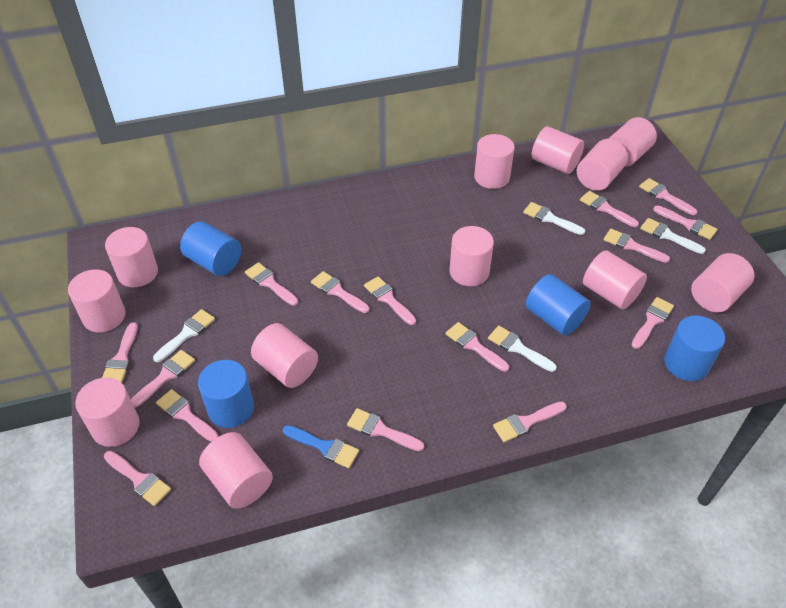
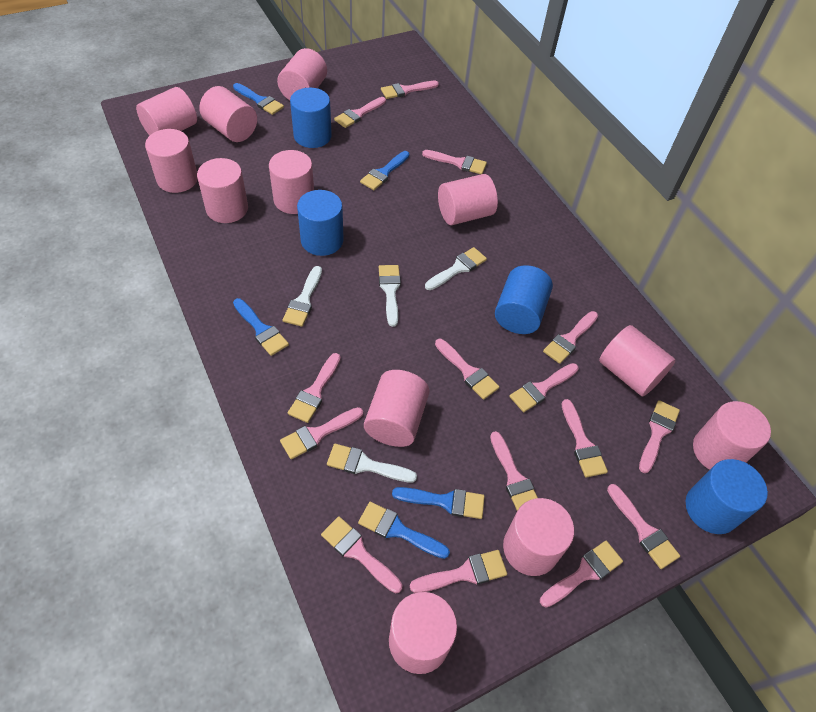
blue brush: [283,425,359,468] = 1 -> [233,83,284,115] [233,298,289,356] [358,502,450,559] [360,151,409,190] [392,487,485,519] = 5

